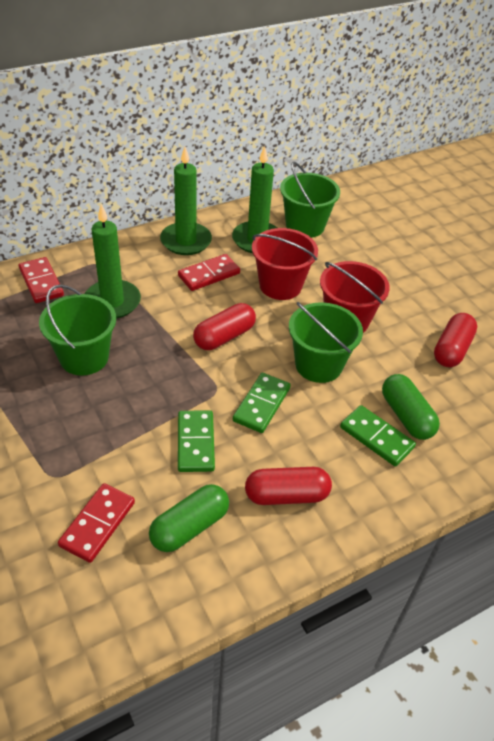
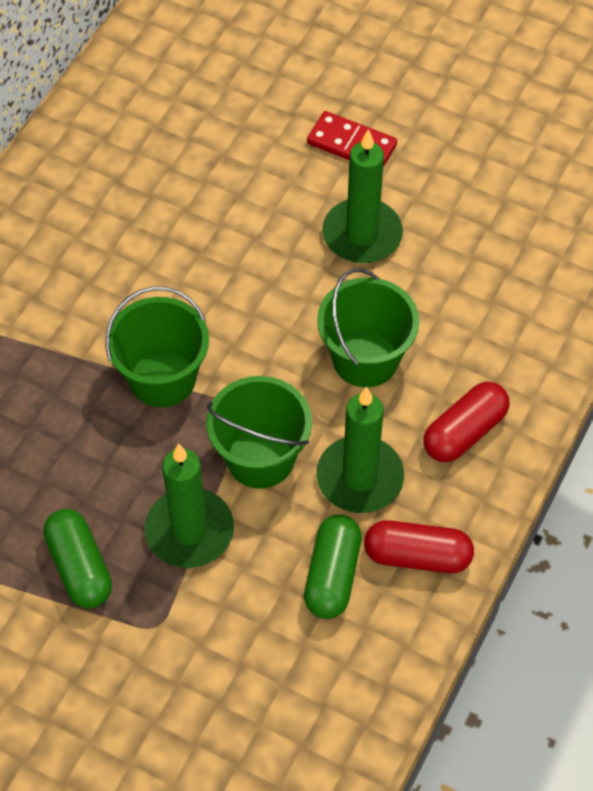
green domino: [178,410,215,472] [233,373,291,433] [340,405,416,466] = 3 -> none = 0
red bucket: [252,228,318,300] [320,261,390,333] = 2 -> none = 0
red capsule: [193,303,256,350] [245,467,332,505] [434,313,477,367] = 3 -> [364,520,474,573] [423,382,509,462] = 2
red domino: [19,257,64,303] [58,483,135,563] [178,254,240,291] = 3 -> [307,111,397,167] = 1

